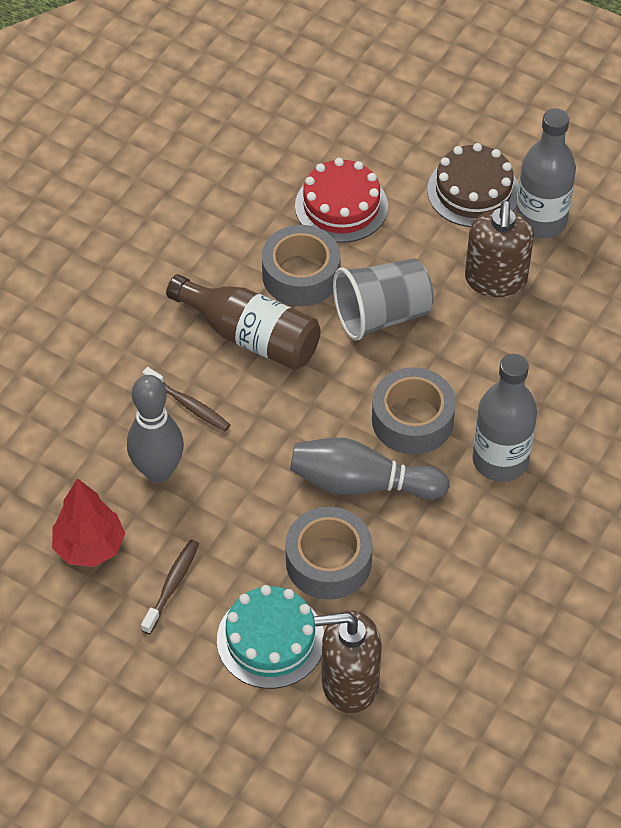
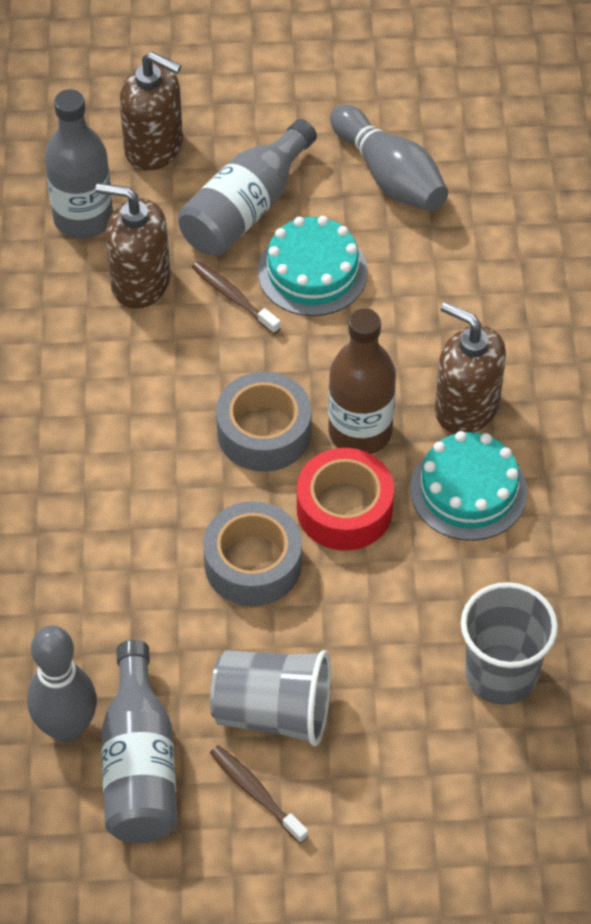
brown cake: [427,143,519,227] = 1 -> none = 0
brown soap dispenser: [314,610,382,713] [465,200,534,297] = 2 -> [95,183,170,309] [120,52,183,171] [435,302,506,434] = 3
grey bottle: [472,354,537,482] [516,108,576,239] = 2 -> [45,89,113,239] [101,640,177,843] [178,119,317,256] = 3
grey cup: [333,258,434,341] = 1 -> [210,650,331,746] [461,582,558,705] = 2
grey tape: [262,225,341,306] [285,507,373,600] [372,367,456,455] = 3 -> [203,501,302,606] [216,372,311,472] = 2
red cake: [295,158,388,243] = 1 -> none = 0
red tape: none = 0 -> [297,448,394,550] = 1
red tree: [52,478,125,567] = 1 -> none = 0
turquoise cake: [217,585,324,689] = 1 -> [258,216,368,316] [410,431,527,541] = 2

